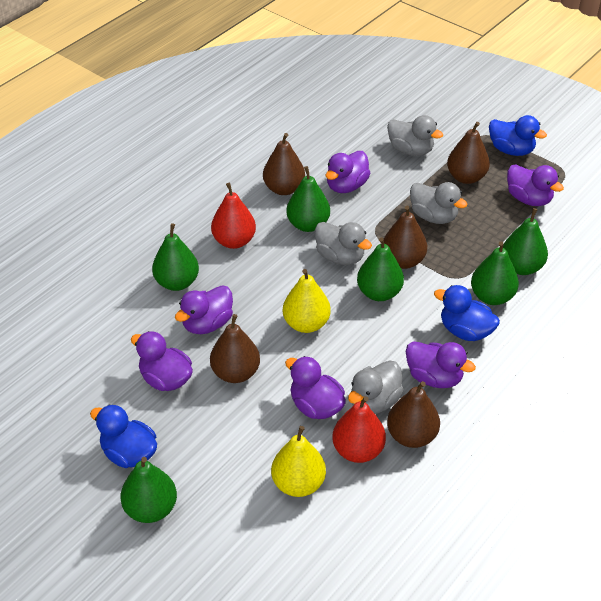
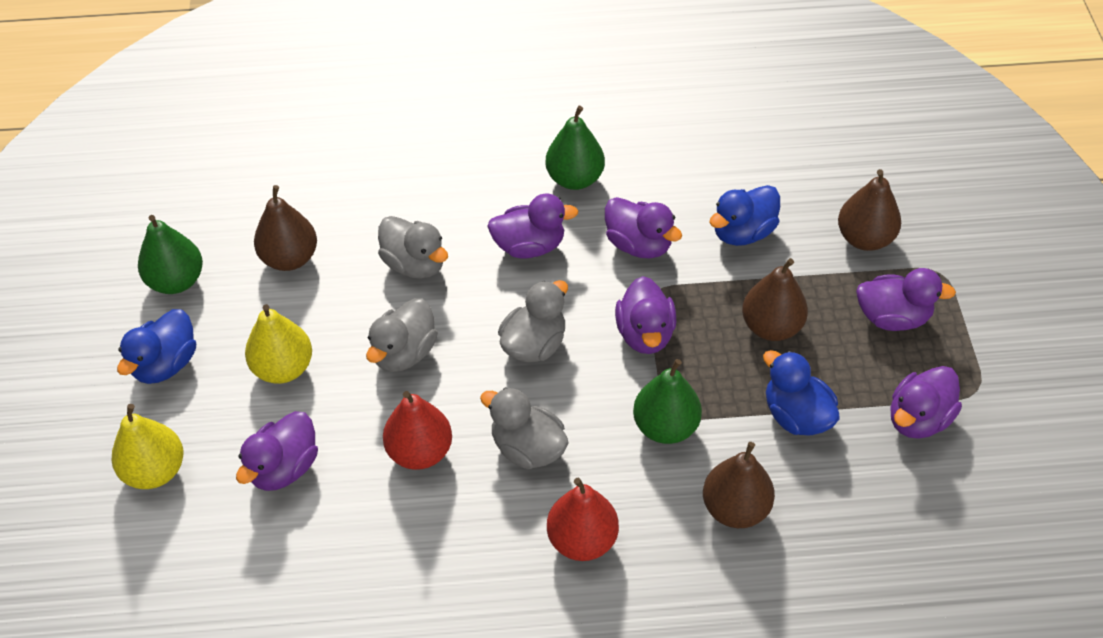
brown pear: [210,314,260,383] [263,133,305,195] [384,206,427,269] [387,381,440,448] [447,122,490,184] = 5 -> [254,185,317,271] [703,442,775,528] [742,258,808,341] [838,169,901,251] = 4
green pear: [120,457,177,523] [152,223,199,291] [286,166,330,232] [357,237,404,301] [471,241,519,305] [503,208,548,275] = 6 -> [138,215,203,294] [545,106,605,190] [633,359,702,444] = 3

